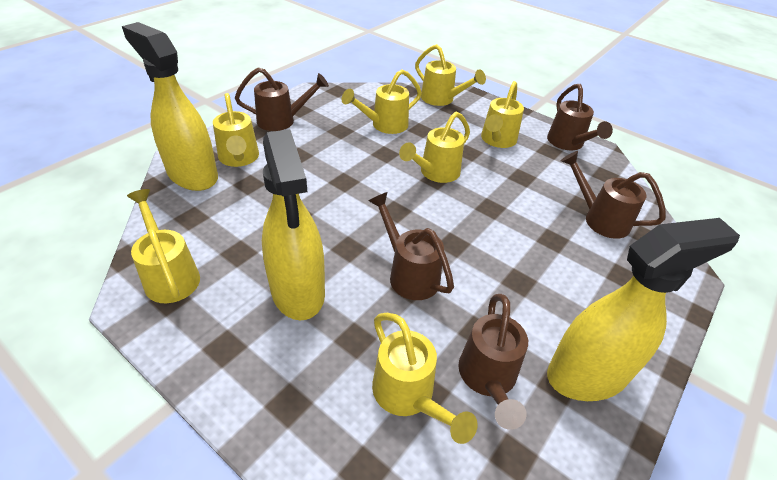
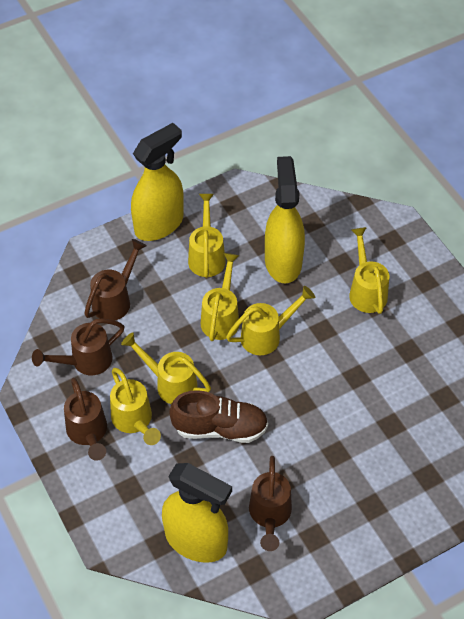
brown shoe: none = 0 -> [169,390,268,443] = 1
brown watering can: [235,68,329,131] [368,192,454,300] [458,294,528,430] [547,84,613,150] [561,151,666,239] = 5 -> [32,318,125,375] [64,378,107,461] [84,239,146,321] [249,456,292,551] = 4
yellow watering can: [127,189,200,303] [213,93,259,167] [342,69,422,134] [372,313,478,444] [399,112,470,183] [415,44,486,106] [481,81,524,148] = 7 -> [110,368,161,445] [121,332,211,404] [188,194,226,278] [201,253,239,341] [226,286,315,355] [349,227,389,314] = 6

